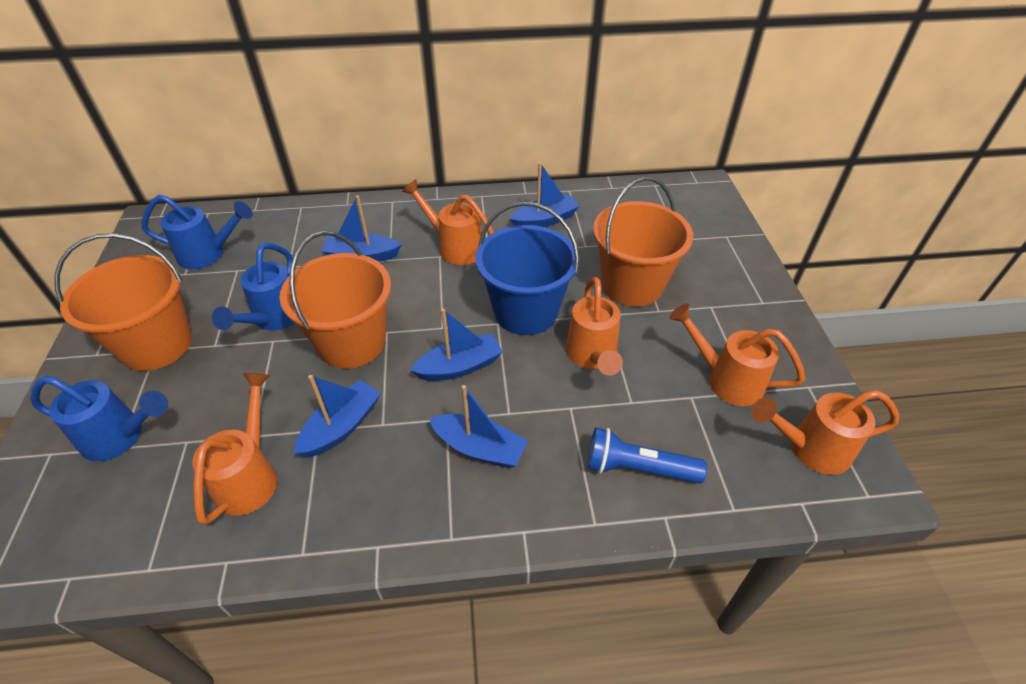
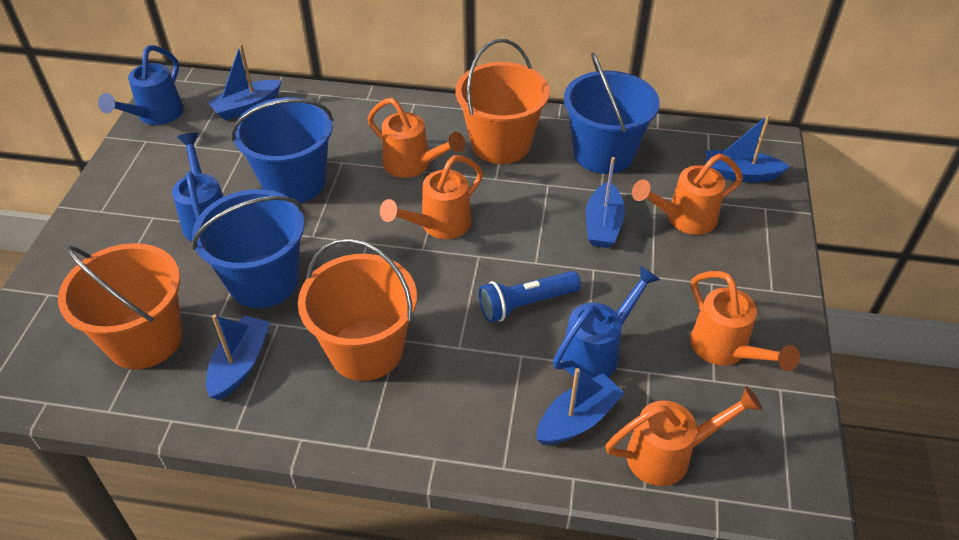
blue bucket: [475,202,579,335] = 1 -> [192,189,305,308] [231,97,334,203] [564,52,660,174] = 3

